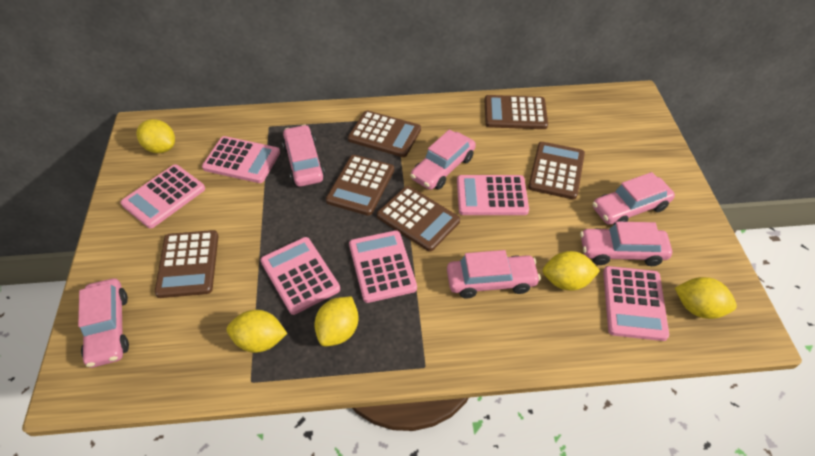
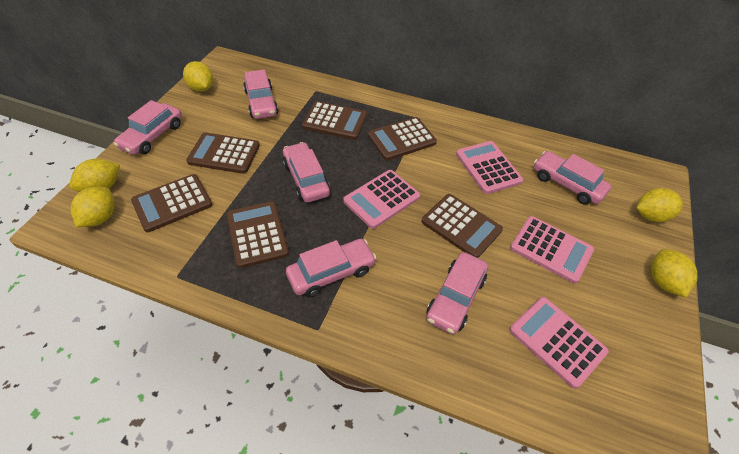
pink calculator: [121,164,205,229] [202,136,280,183] [261,237,340,315] [349,230,417,303] [457,175,529,215] [603,266,669,341] = 6 -> [343,170,420,229] [456,141,523,194] [509,297,609,389] [510,216,594,284] = 4

